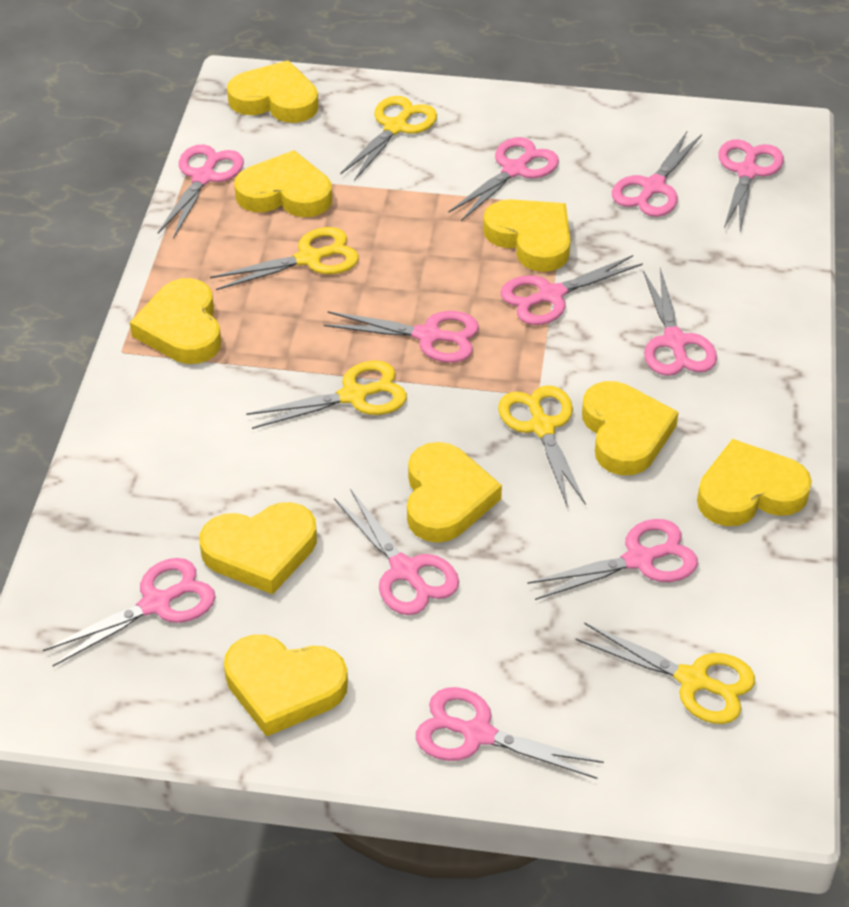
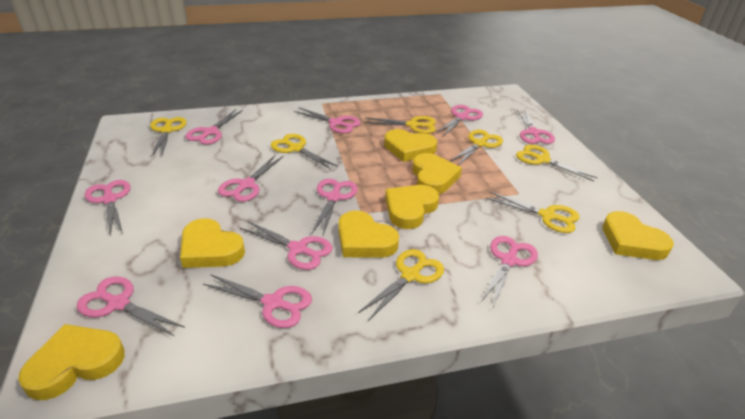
yellow heart: [130,278,221,364] [200,502,317,594] [224,635,348,737] [227,60,318,123] [234,150,332,217] [407,442,502,543] [483,199,571,272] [582,381,679,475] [697,439,812,526] = 9 -> [18,324,125,400] [180,218,245,268] [338,211,399,258] [384,129,437,162] [385,185,439,229] [412,153,462,194] [603,211,674,260] = 7
yellow scissors: [210,227,359,290] [246,360,407,429] [340,96,437,181] [498,385,586,508] [575,622,755,724] = 5 -> [150,117,187,156] [271,134,338,169] [358,249,444,321] [364,116,436,134] [450,130,503,165] [486,192,580,233] [516,145,597,181] = 7

